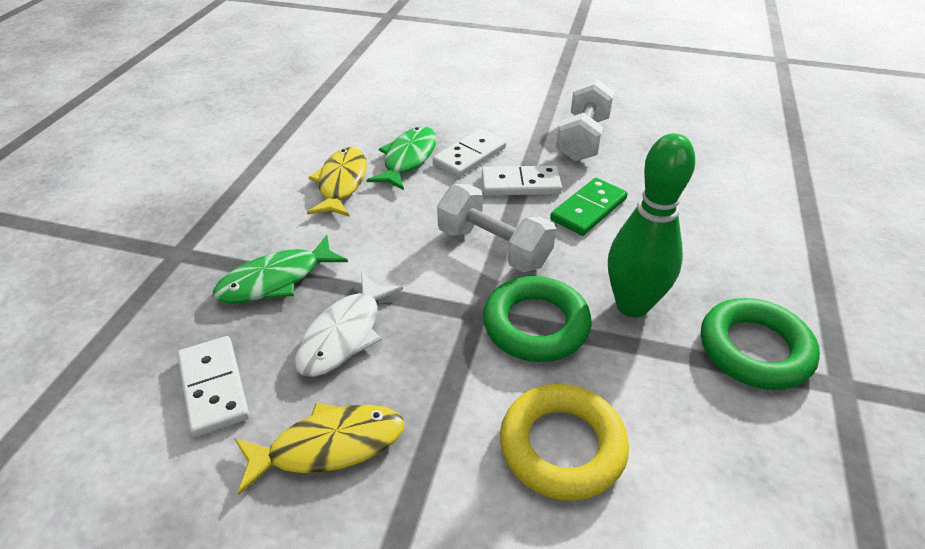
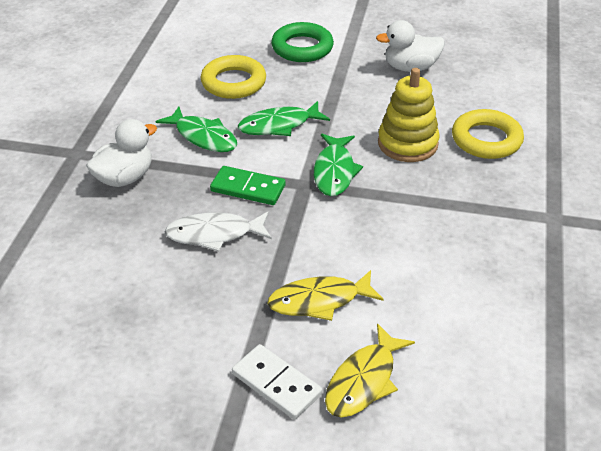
green bowling pin: [608,133,695,317] = 1 -> none = 0
green fish: [213,235,348,304] [367,126,437,190] = 2 -> [156,107,237,152] [238,101,330,136] [314,134,363,196] = 3
green ring: [483,276,591,362] [701,298,820,390] = 2 -> [271,22,334,62] = 1
white domino: [177,336,249,437] [433,129,506,177] [482,166,562,196] = 3 -> [232,344,322,419] = 1
white duck: none = 0 -> [86,119,157,187] [376,20,445,72] = 2
white dumbbell: [437,184,556,272] [556,79,615,162] = 2 -> none = 0
yellow ring: [500,384,629,501] = 1 -> [201,55,266,99] [452,109,524,159] = 2
yellow stacking toy: none = 0 -> [378,68,440,162] = 1

